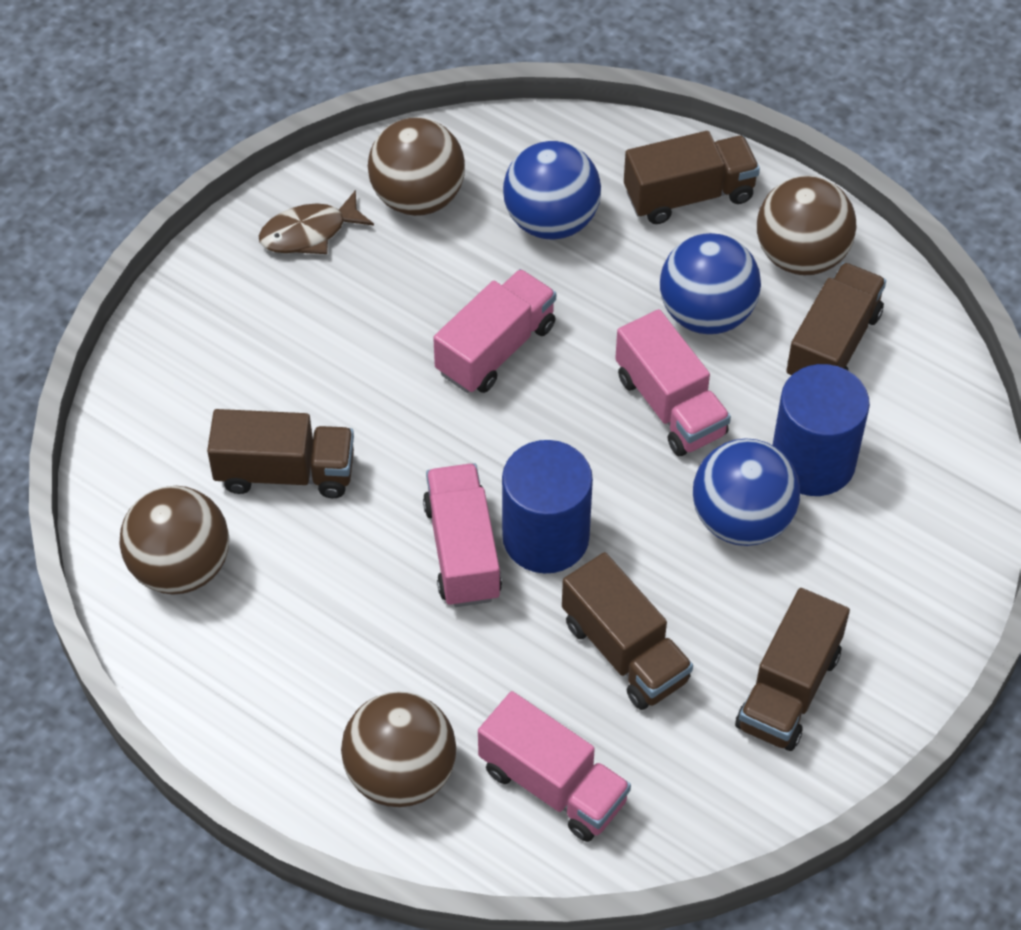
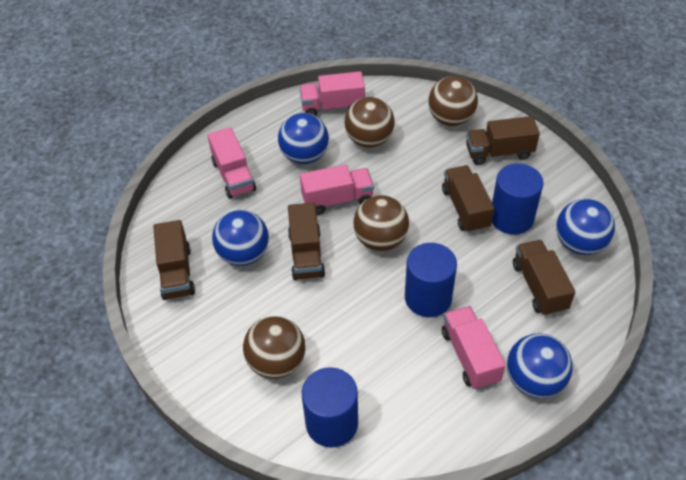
blue ball: [503,141,601,239] [660,233,761,334] [693,438,800,546] = 3 -> [212,210,269,266] [278,113,329,164] [507,333,573,398] [556,199,615,255] = 4
blue cylinder: [502,440,593,574] [773,364,870,496] = 2 -> [302,367,358,447] [405,243,457,317] [492,164,544,235] = 3
brown fish: [259,190,374,254] = 1 -> none = 0

